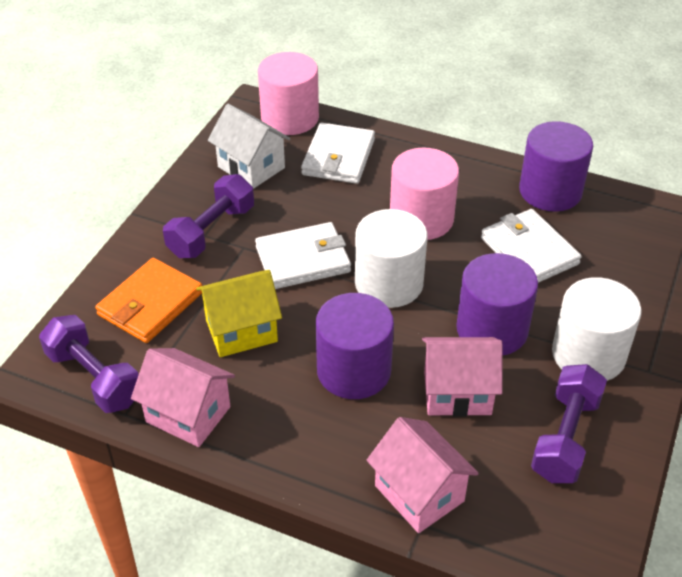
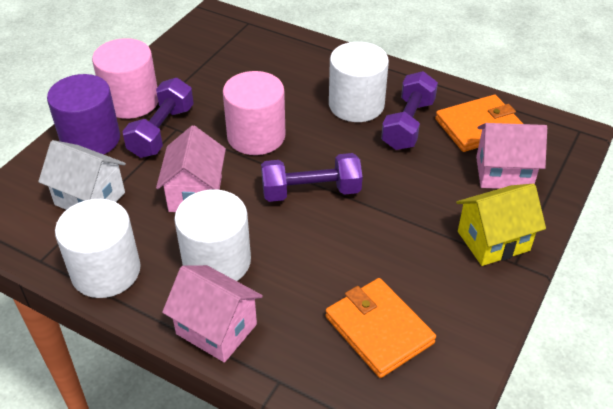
orange wallet: [95,258,202,343] = 1 -> [325,278,436,378] [435,95,523,152] = 2
purple cylinder: [316,293,394,399] [456,253,538,356] [519,121,593,212] = 3 -> [47,74,120,154] = 1
white cylinder: [355,209,428,308] [552,277,641,381] = 2 -> [55,199,141,298] [174,189,251,281] [329,42,389,122] = 3
white wallet: [255,222,351,289] [301,123,375,184] [481,209,582,283] = 3 -> none = 0

